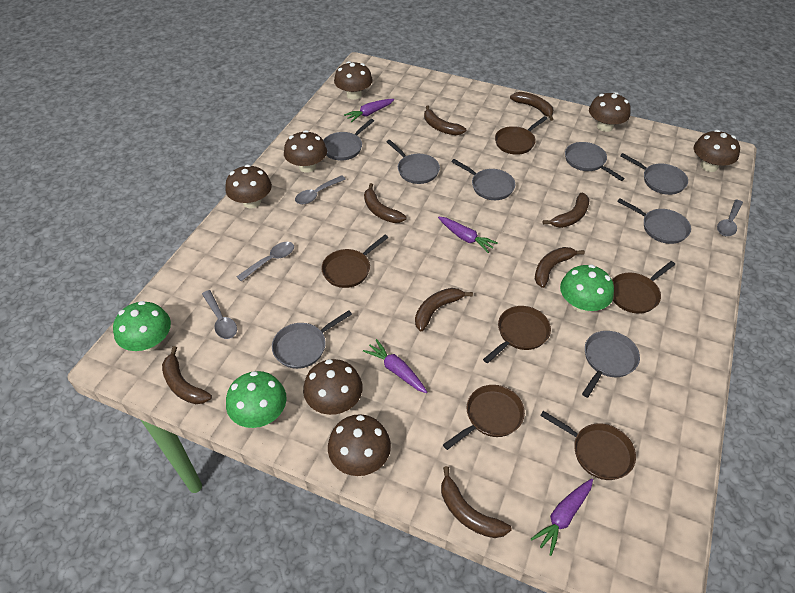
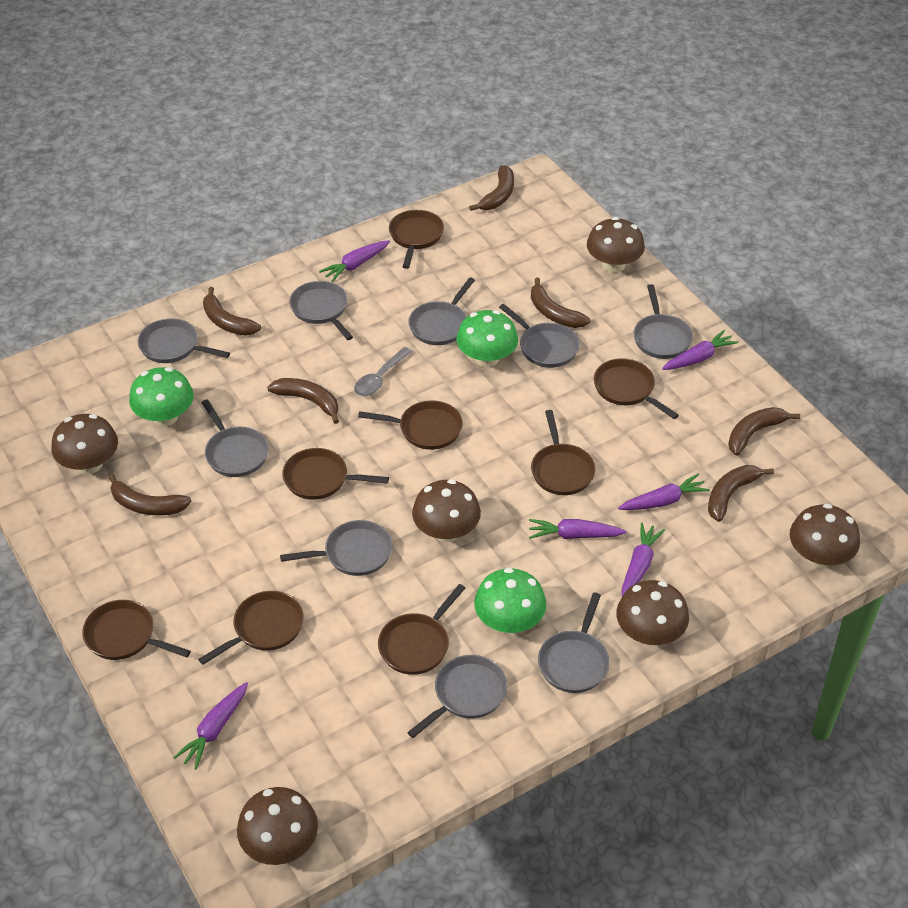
brown banana: [162,346,212,404] [364,183,406,223] [415,288,473,331] [424,105,466,135] [441,466,512,538] [510,92,554,121] [535,247,585,288] [543,193,590,228] = 8 -> [108,474,191,516] [203,287,261,336] [267,378,339,424] [469,165,514,211] [531,277,590,328] [708,465,774,522] [728,407,800,455] = 7
brown mushroom: [225,165,272,208] [284,130,327,173] [303,359,363,415] [328,414,391,476] [334,61,373,100] [589,92,631,132] [694,130,740,172] = 7 -> [51,414,118,474] [237,787,318,865] [412,479,481,542] [587,217,645,273] [616,580,689,646] [790,504,860,568] = 6
brown pan: [321,235,389,288] [443,385,525,450] [483,306,551,363] [495,116,548,155] [540,411,636,480] [612,261,675,314] = 6 -> [82,600,191,660] [198,591,304,665] [282,448,389,500] [358,400,463,450] [378,584,465,675] [389,210,444,269] [531,410,596,495] [594,358,679,419] = 8
grey pan: [272,310,352,369] [323,119,374,161] [386,140,440,184] [451,159,515,200] [565,142,625,181] [582,331,640,398] [617,198,691,244] [620,153,688,195] = 8 -> [137,318,230,363] [201,399,269,477] [280,520,393,576] [289,281,353,340] [407,655,507,738] [408,277,475,345] [499,304,580,368] [538,592,610,693] [633,284,693,359] = 9
grey spoon: [202,290,237,339] [236,242,294,281] [295,175,346,204] [717,200,743,236] = 4 -> [354,347,412,396] = 1
purple carrot: [344,99,394,122] [363,339,427,393] [438,217,498,253] [531,479,593,556] = 4 -> [173,682,248,770] [319,240,390,282] [529,519,627,539] [618,473,710,510] [622,522,665,596] [662,330,738,370] = 6

